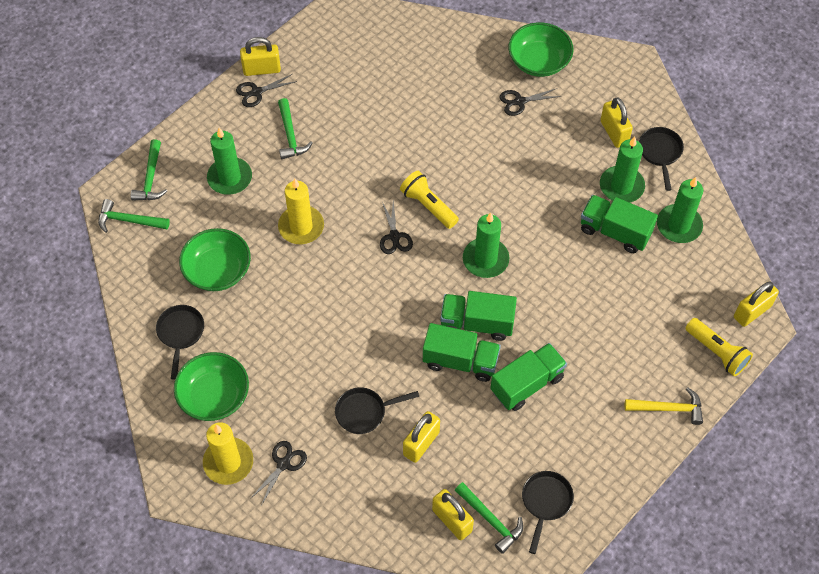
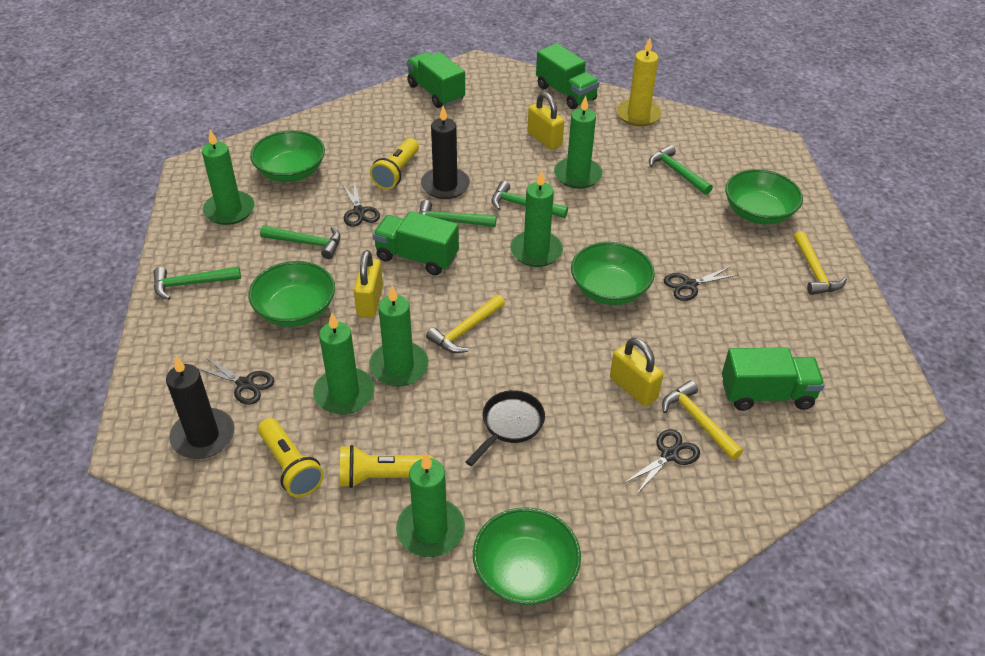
black candle: none = 0 -> [166,356,235,459] [421,106,470,199] = 2
black pan: [156,305,204,380] [335,387,419,434] [522,471,574,554] [639,127,684,191] = 4 -> [465,390,545,466] = 1
green bowl: [174,352,249,421] [179,228,251,291] [508,22,573,77] = 3 -> [248,261,335,327] [250,130,325,182] [473,507,581,605] [571,242,655,305] [725,169,803,225] = 5
green candle: [207,128,252,195] [463,212,509,278] [600,136,645,203] [657,177,703,243] = 4 -> [202,130,254,225] [313,313,375,415] [369,286,429,386] [396,453,465,557] [510,170,563,267] [554,95,602,189] = 6
green hammer: [98,199,170,233] [131,139,167,201] [278,98,313,159] [455,482,523,554] = 4 -> [154,266,241,300] [260,225,341,259] [419,200,497,227] [492,181,568,218] [649,145,713,195] = 5
yellow candle: [203,422,253,485] [278,178,324,244] = 2 -> [617,37,662,127] = 1
yellow flashlight: [400,171,459,229] [685,318,753,376] = 2 -> [258,418,324,497] [340,445,433,488] [370,138,419,190] = 3
yellow hammer: [625,387,703,425] = 1 -> [426,295,505,353] [662,380,743,460] [794,231,847,295] = 3
yellow padlock: [240,37,281,76] [403,411,440,463] [432,489,474,540] [600,97,633,148] [734,281,779,327] = 5 -> [354,250,383,318] [528,92,564,150] [610,338,663,406] = 3

